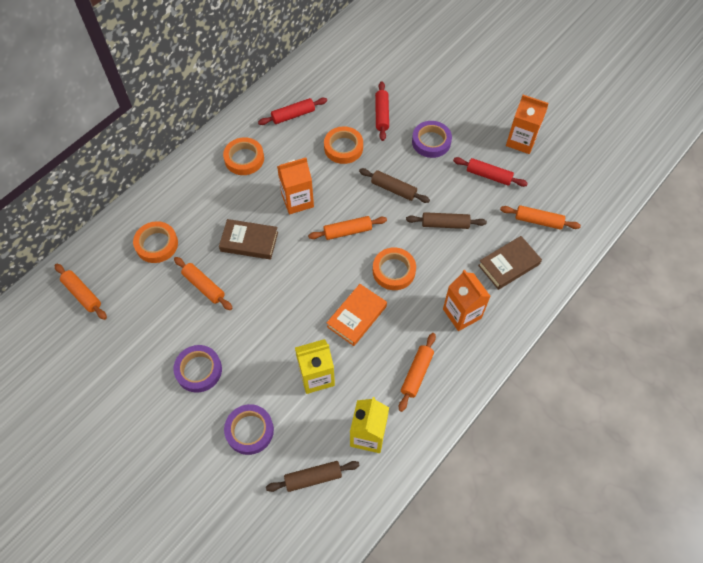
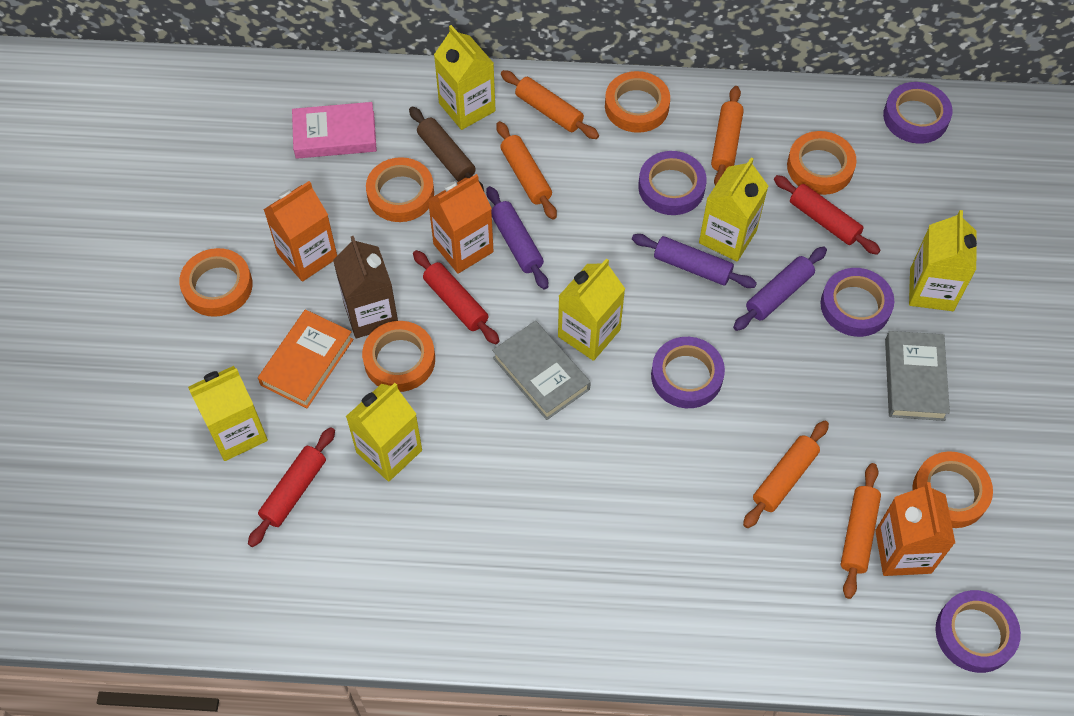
brown book: [219,219,278,260] [478,236,542,290] = 2 -> none = 0
brown carton: none = 0 -> [333,236,398,338] = 1
brown rolling pin: [266,461,360,492] [359,168,430,203] [406,212,487,229] = 3 -> [409,107,484,191] = 1
grey book: none = 0 -> [492,321,591,420] [885,331,950,421] = 2
orange tape: [133,221,178,263] [223,137,264,175] [324,126,363,164] [373,247,416,290] = 4 -> [179,248,253,317] [362,321,435,392] [366,157,434,222] [605,71,670,133] [787,131,857,195] [912,451,993,528] = 6
pink book: none = 0 -> [292,102,377,159] = 1
purple rolling pin: none = 0 -> [486,186,548,290] [632,234,757,288] [733,247,827,331] = 3
purple tape: [173,345,222,393] [224,404,274,455] [412,121,452,158] = 3 -> [638,151,707,215] [651,337,725,408] [821,268,894,337] [883,82,953,144] [935,590,1021,673] = 5
yellow carton: [295,339,335,394] [350,397,389,453] = 2 -> [188,366,268,461] [346,383,422,482] [434,25,496,130] [558,259,625,361] [699,158,768,262] [909,210,977,311] = 6

